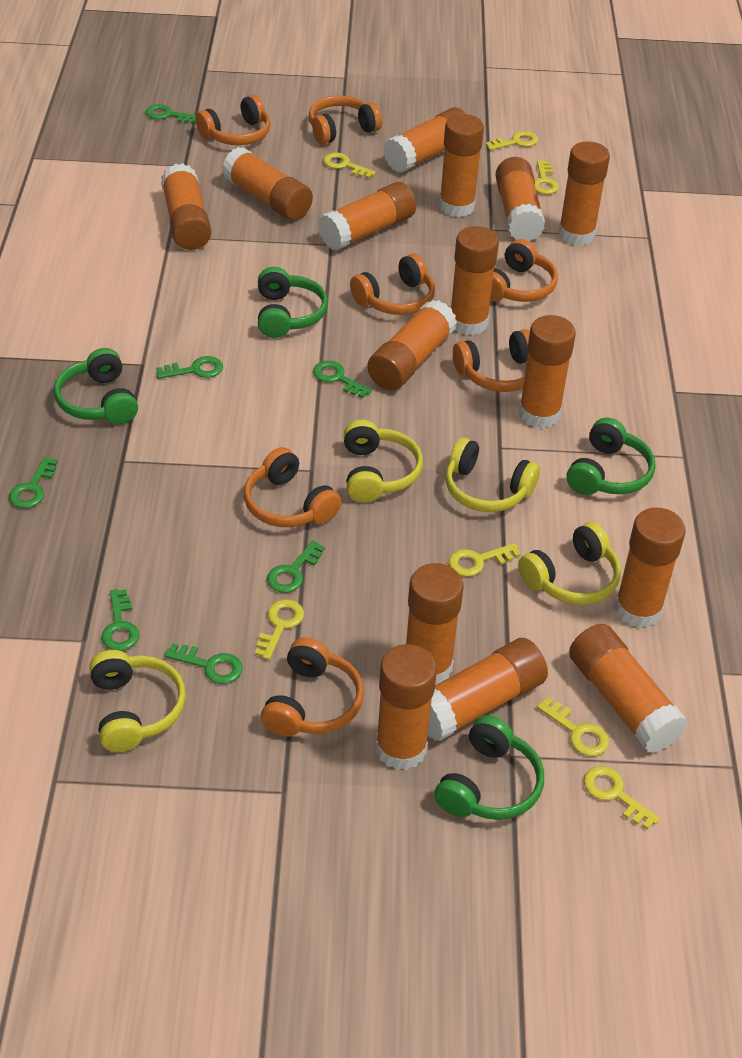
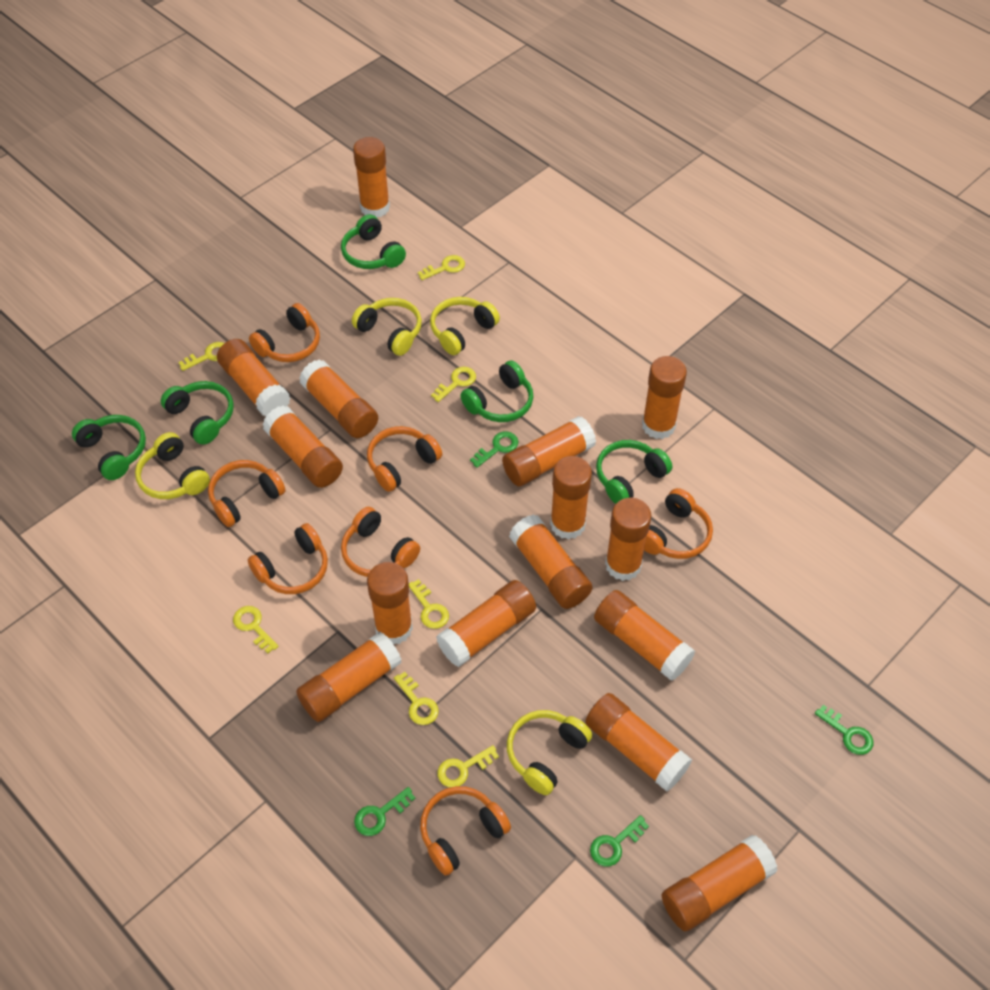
green headphones: [54,348,138,424] [258,267,328,338] [434,715,544,820] [567,418,656,495] = 4 -> [72,415,146,480] [161,381,234,445] [341,214,406,269] [460,360,534,422] [596,440,672,504] = 5
green key: [9,457,58,508] [101,589,139,651] [146,104,196,123] [156,356,223,379] [164,643,243,684] [267,540,325,593] [313,361,372,398] = 7 -> [354,787,416,836] [470,431,518,468] [590,815,649,866] [815,705,873,755] = 4

